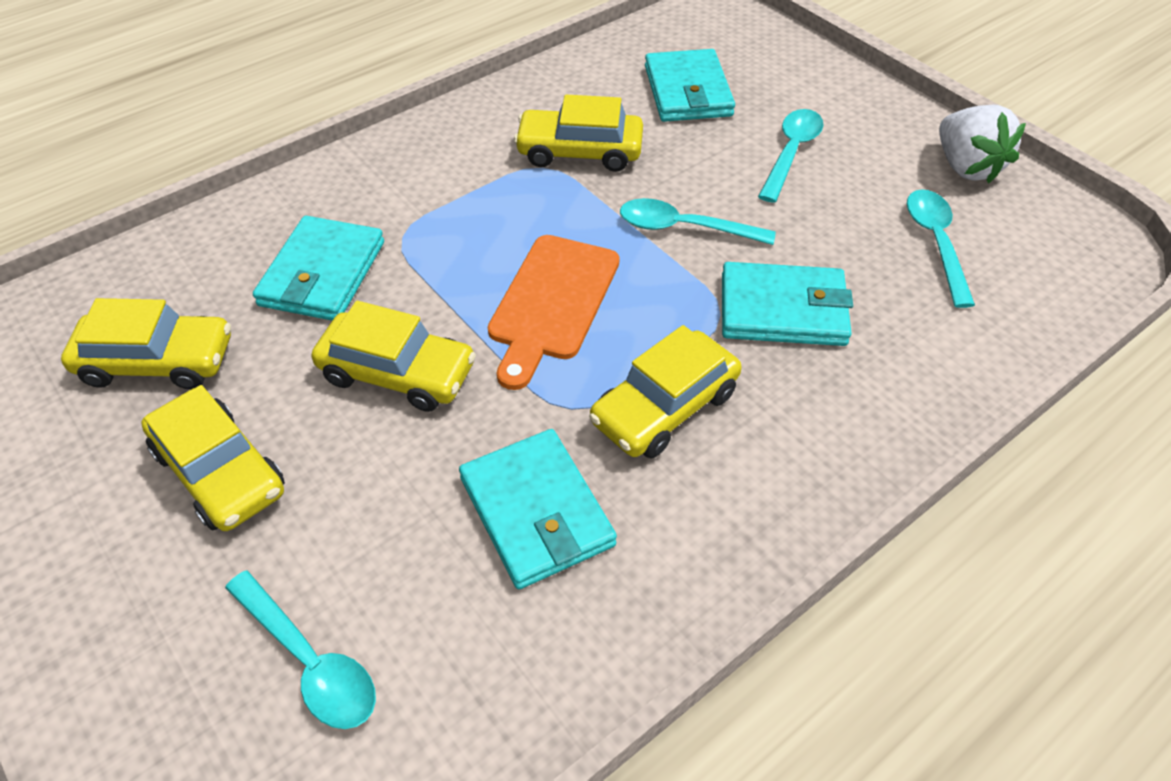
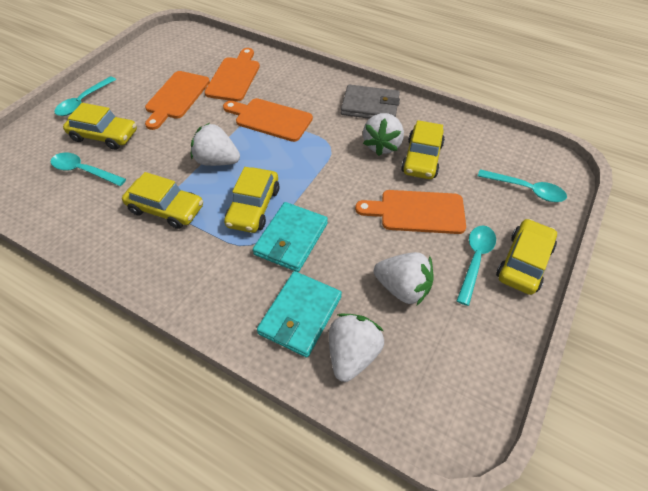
grey wallet: none = 0 -> [341,85,400,119] = 1
orange cutting board: [488,235,620,390] = 1 -> [145,71,210,130] [204,48,260,102] [223,98,313,142] [355,190,466,234] = 4
turquoise wallet: [253,216,384,321] [459,429,617,589] [645,49,735,122] [722,262,853,346] = 4 -> [253,202,328,272] [257,271,342,357] = 2
white strawberry: [939,105,1026,184] = 1 -> [191,123,240,166] [329,314,384,382] [363,113,404,156] [374,252,434,305] = 4

